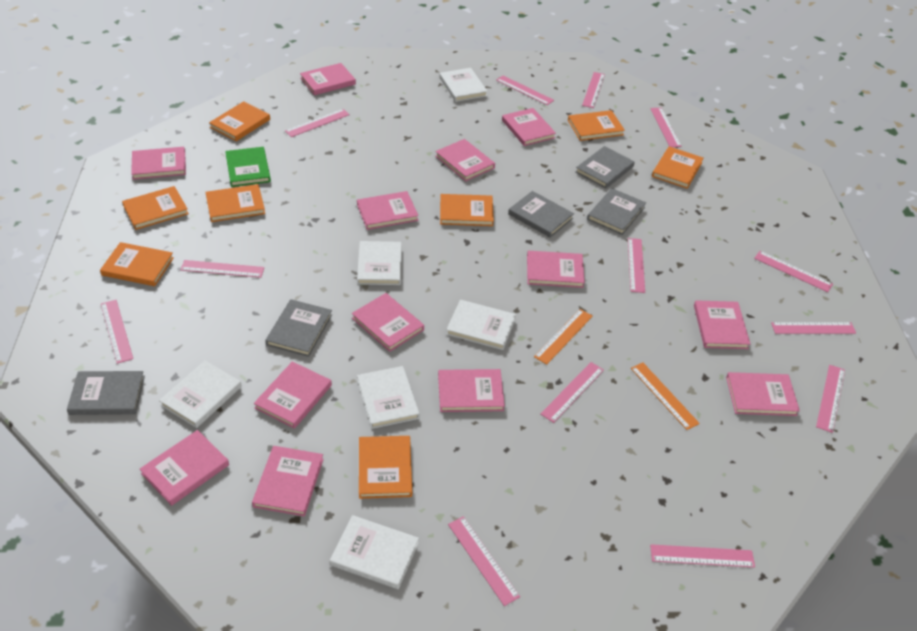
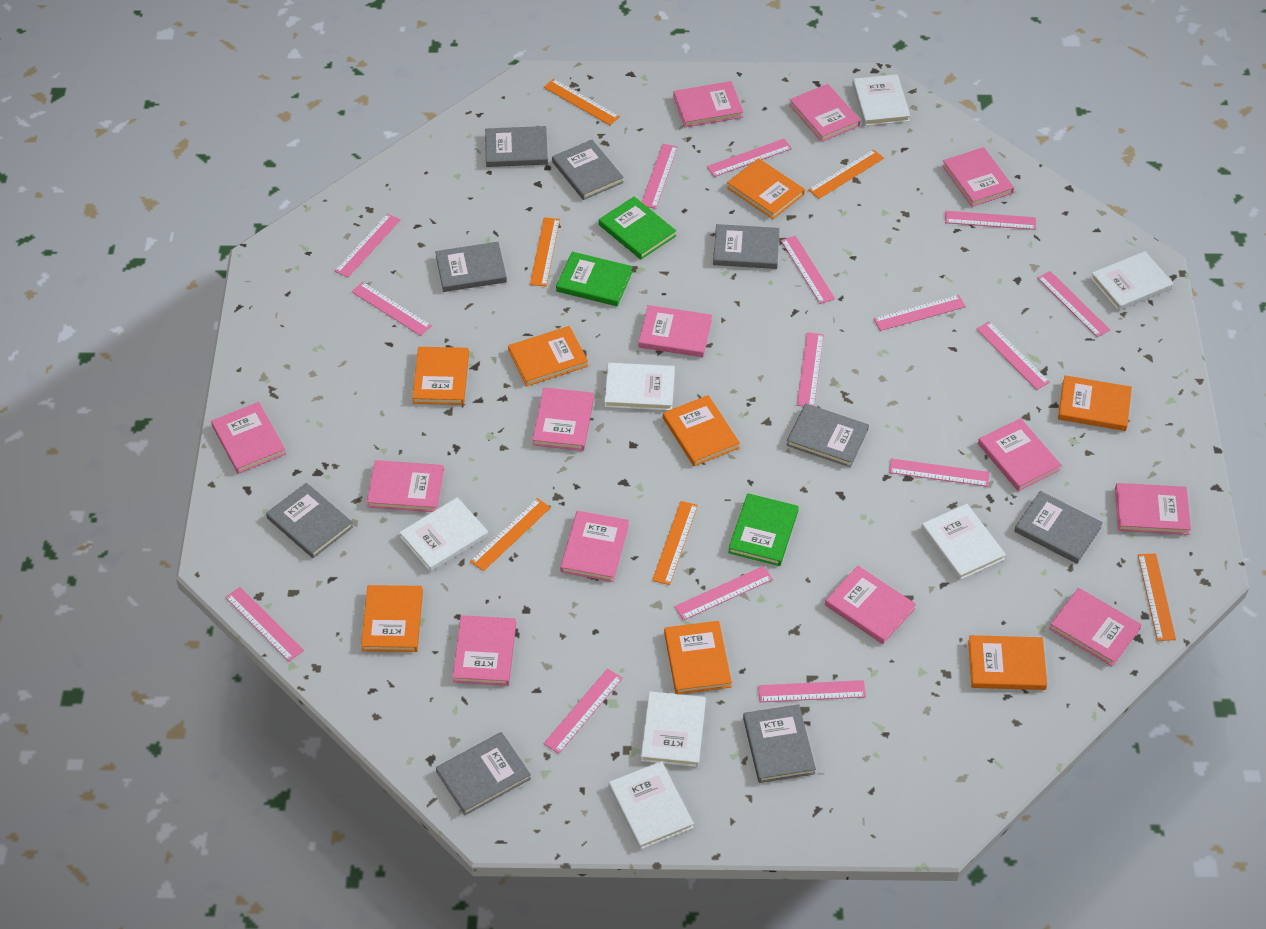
green book: [225,147,271,187] = 1 -> [556,252,633,306] [599,197,676,259] [728,493,799,566] = 3
grey book: [67,371,145,415] [265,299,332,357] [508,191,574,238] [576,146,635,188] [587,188,646,235] = 5 -> [266,483,353,558] [435,242,507,292] [436,732,531,815] [485,126,548,167] [552,140,624,200] [713,224,780,269] [743,704,816,783] [786,403,869,467] [1014,491,1103,564] = 9
orange ruler: [534,309,593,365] [631,363,700,430] = 2 -> [470,498,551,571] [530,217,560,286] [544,79,620,125] [652,501,698,585] [808,149,884,199] [1138,554,1176,641] = 6
pink ruler: [101,300,133,364] [180,260,264,278] [285,109,350,137] [448,516,520,606] [496,76,554,105] [540,362,604,423] [582,72,605,108] [628,238,645,293] [650,108,682,147] [650,544,755,568] [754,251,833,292] [771,322,856,334] [816,365,845,433] = 13 -> [225,587,304,661] [335,213,400,278] [352,282,432,336] [544,668,623,754] [642,144,678,209] [674,566,773,621] [707,139,792,177] [758,680,866,702] [781,236,835,304] [797,332,824,406] [874,295,966,331] [889,458,990,487] [945,211,1036,230] [976,322,1050,390] [1037,271,1110,337] = 15
white book: [159,360,242,428] [330,515,419,589] [357,241,402,285] [357,366,420,429] [439,68,488,102] [446,300,516,350] = 6 -> [400,497,488,572] [604,363,675,411] [609,761,694,850] [641,691,706,767] [853,74,910,126] [921,504,1006,580] [1091,251,1173,311] = 7

